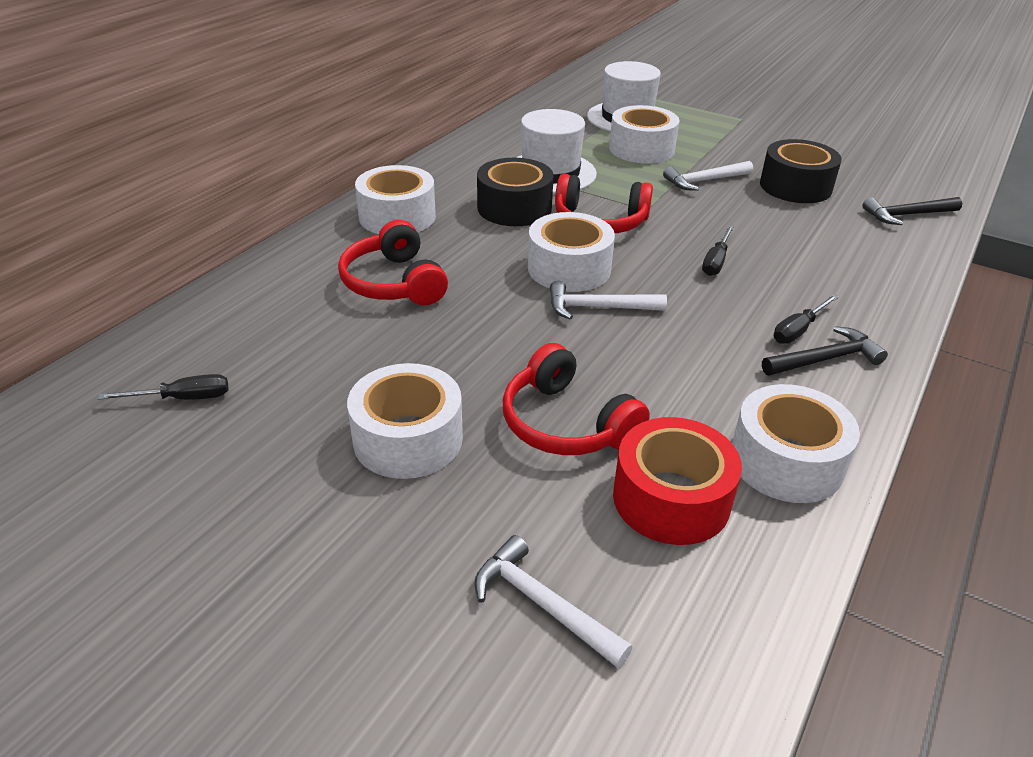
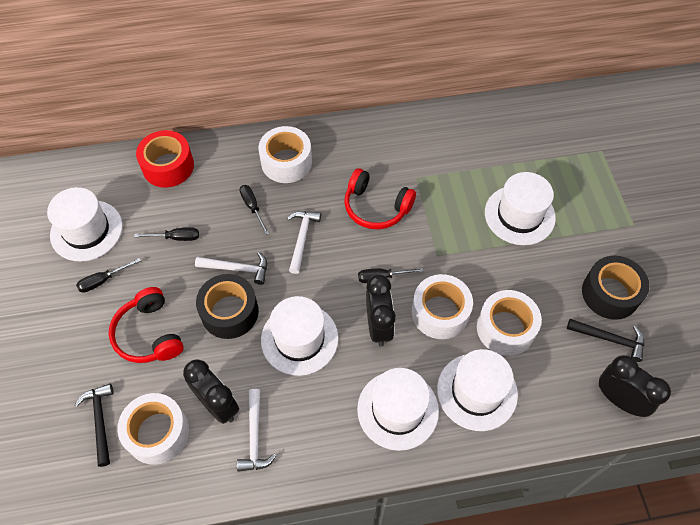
black clock: none = 0 -> [183,359,239,424] [366,275,396,347] [599,355,671,417] = 3
black screwdriver: [98,374,228,400] [702,226,734,276] [773,294,839,344] = 3 -> [76,258,141,293] [134,227,199,241] [240,185,269,235] [358,268,424,283] = 4
red headphones: [338,220,448,305] [503,343,650,455] [555,174,653,233] = 3 -> [109,287,184,363] [344,168,416,229] = 2
white hat: [516,109,597,194] [587,61,661,132] = 2 -> [47,187,122,262] [261,296,338,376] [357,368,439,451] [437,349,518,431] [485,172,556,245] = 5
white tape: [347,363,463,479] [355,165,436,234] [528,212,615,292] [609,105,680,164] [732,384,860,503] = 5 -> [117,393,189,465] [258,126,312,183] [412,274,473,339] [477,290,542,356] = 4

